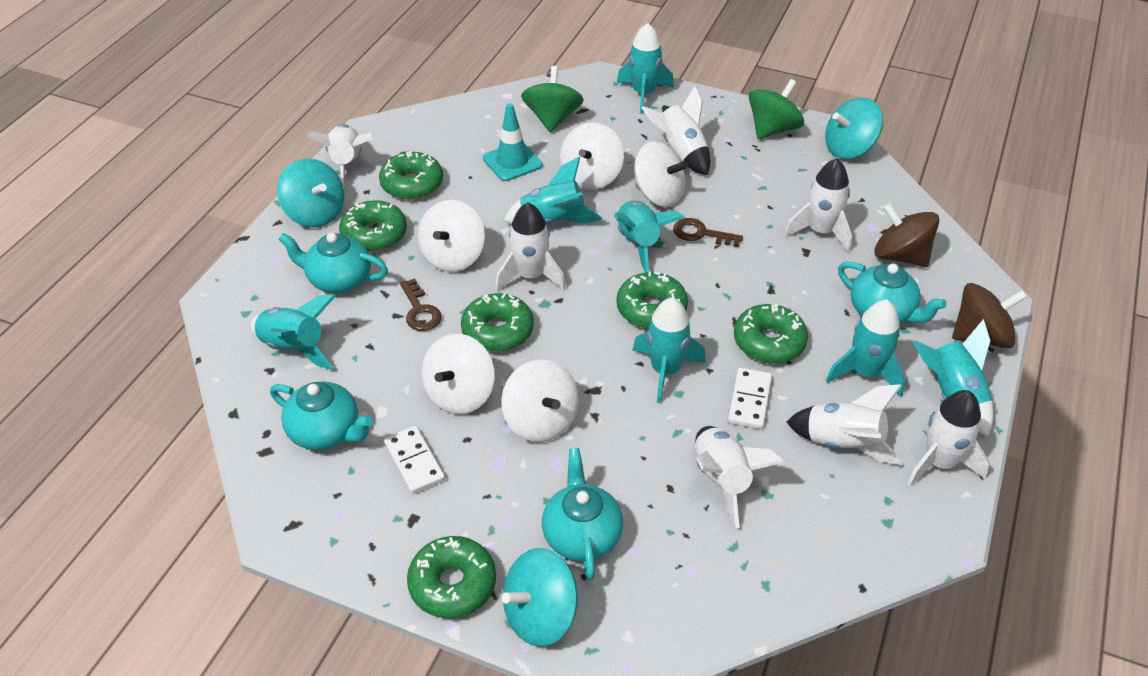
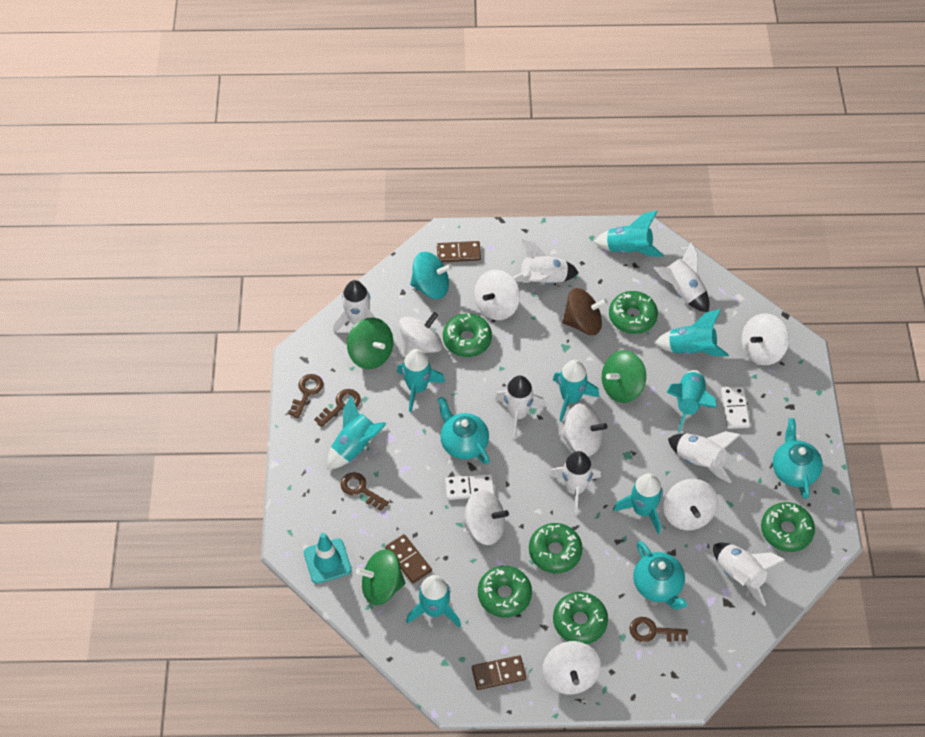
brown domino: none = 0 -> [385,534,432,584] [437,241,481,262] [472,655,526,690] = 3
brown key: [400,278,442,331] [673,218,743,247] = 2 -> [288,374,323,418] [314,389,361,427] [341,472,389,511] [629,617,688,642] = 4
brown spinning top: [874,203,939,267] [952,283,1027,348] = 2 -> [562,288,608,335] = 1
green spinning top: [521,66,584,132] [749,79,804,139] = 2 -> [347,318,393,369] [356,549,405,605] [602,350,646,403] = 3
turquoise rocket: [250,294,336,370] [504,157,602,225] [614,201,685,273] [617,23,674,114] [632,297,706,403] [826,300,905,397] [913,319,993,436] = 7 -> [327,395,386,469] [397,349,445,412] [406,575,461,628] [553,360,599,422] [594,210,664,257] [613,473,663,534] [655,309,729,356] [667,370,717,433] = 8
turquoise spinning top: [277,159,344,227] [502,548,578,647] [825,98,883,159] = 3 -> [410,252,452,299] = 1
turquoise teapot: [270,382,373,450] [278,233,388,293] [542,448,623,580] [838,261,946,323] = 4 -> [437,397,490,464] [633,541,687,610] [773,418,823,499] = 3
white spinning top: [418,200,485,272] [422,334,495,414] [501,359,579,442] [560,123,624,190] [634,141,688,207] = 5 -> [399,312,443,356] [463,490,509,545] [474,270,520,320] [543,641,601,694] [561,403,608,457] [664,479,718,530] [742,313,789,365] = 7

